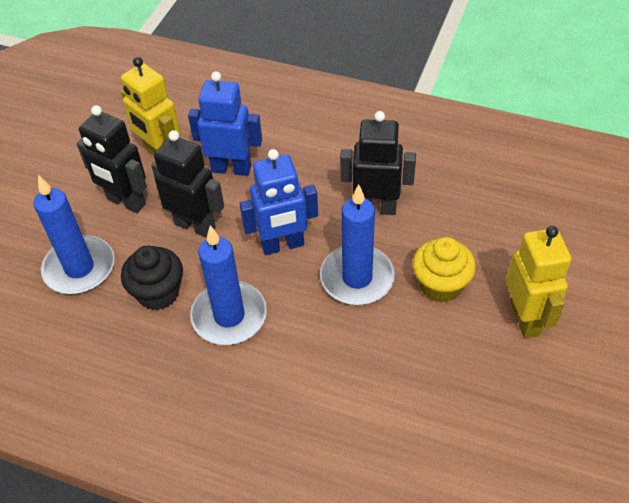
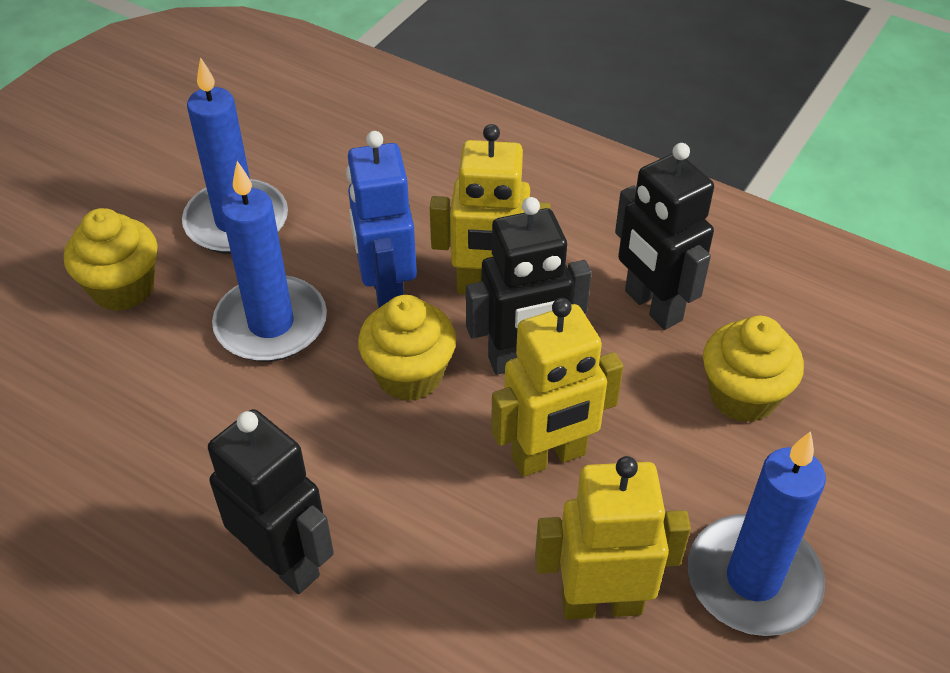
black cupcake: [121,245,183,310] = 1 -> none = 0
blue robot: [188,71,262,176] [240,149,318,255] = 2 -> [346,131,417,308] = 1
yellow cupcake: [413,237,476,303] = 1 -> [64,208,158,311] [358,295,456,401] [703,315,804,423] = 3
yellow robot: [121,57,180,156] [506,226,571,338] = 2 -> [430,124,551,294] [491,298,623,477] [535,456,691,620] = 3

